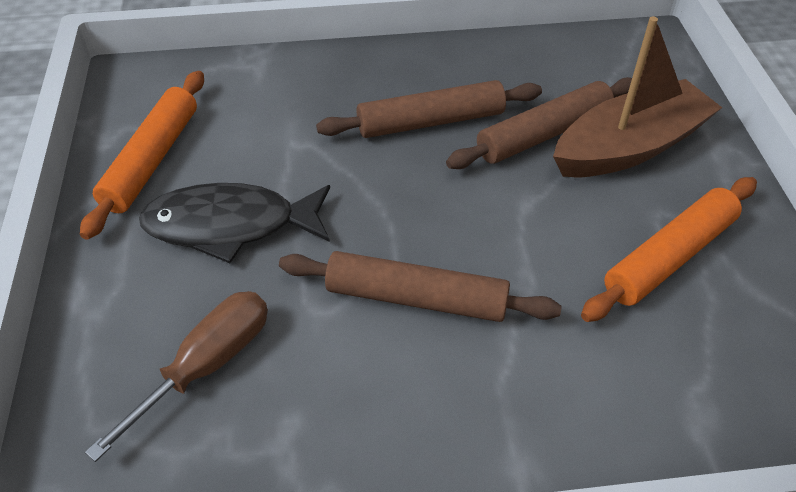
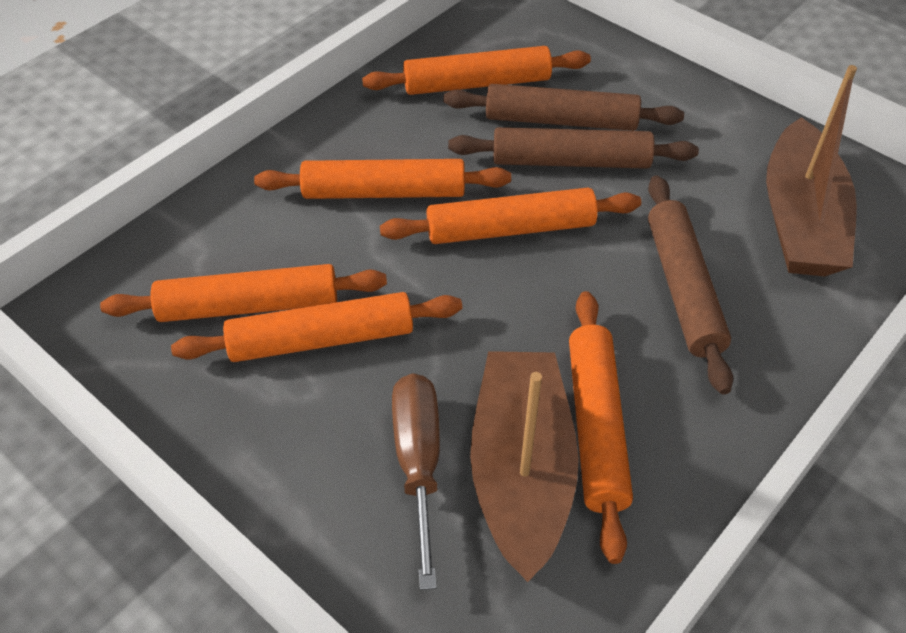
black fish: [139,183,330,263] = 1 -> none = 0
brown boat: [553,16,722,177] = 1 -> [470,351,579,582] [766,65,857,276] = 2
orange rolling pin: [80,71,204,240] [581,177,757,322] = 2 -> [100,264,387,322] [171,292,462,362] [254,159,511,199] [362,46,591,95] [380,188,641,244] [569,291,633,564] = 6

